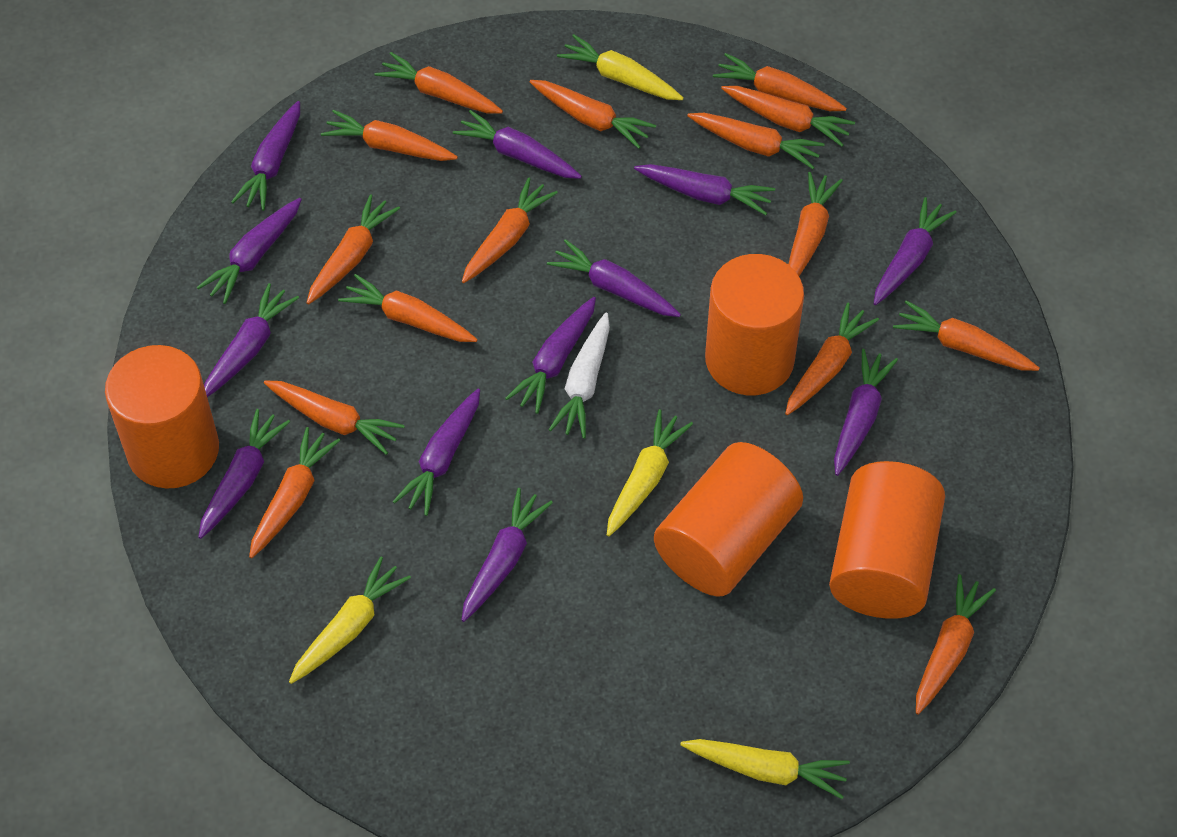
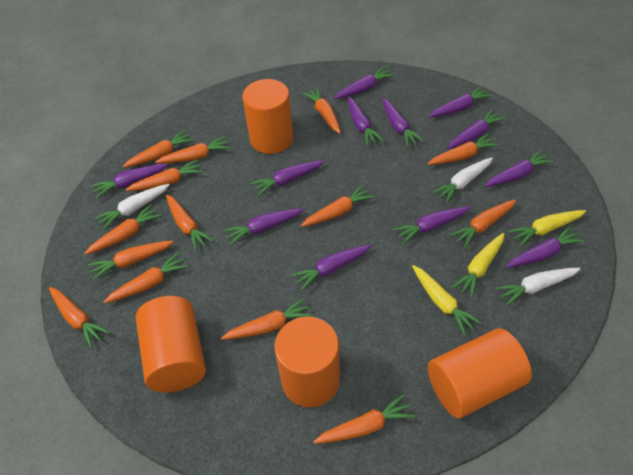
orange carrot: [249,427,340,558] [264,381,405,455] [307,194,400,305] [321,110,458,161] [338,274,478,342] [375,52,503,113] [462,177,558,283] [530,80,656,149] [687,113,824,169] [713,53,847,111] [721,86,855,147] [785,303,879,415] [788,172,843,276] [893,300,1040,371] [916,574,996,715] = 15 -> [49,287,110,348] [84,204,162,255] [88,241,174,280] [104,252,188,303] [122,130,194,168] [126,159,203,191] [156,136,231,164] [166,195,214,251] [221,298,313,340] [301,184,375,227] [302,87,341,134] [313,394,415,444] [427,133,499,165] [450,199,516,248] = 14
white carrot: [549,312,610,439] = 1 -> [94,184,170,230] [432,157,493,204] [495,268,580,306] = 3
yellow carrot: [289,557,411,684] [557,34,684,100] [607,409,693,537] [680,739,850,799] = 4 -> [412,265,482,336] [452,233,504,298] [508,210,586,246] = 3

